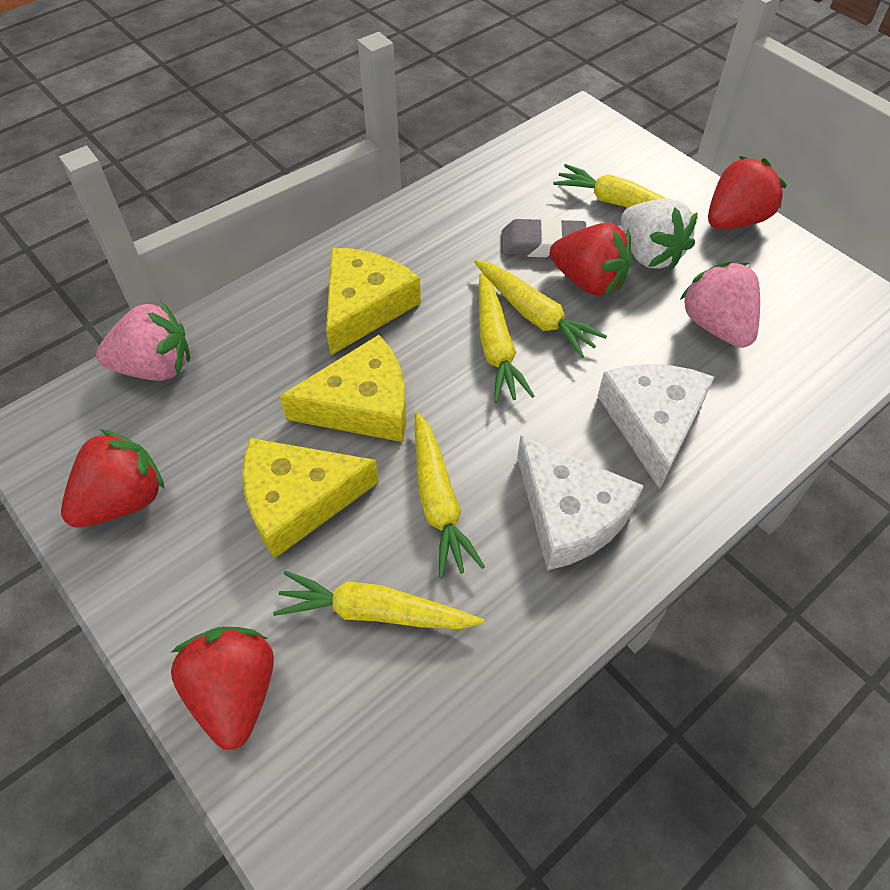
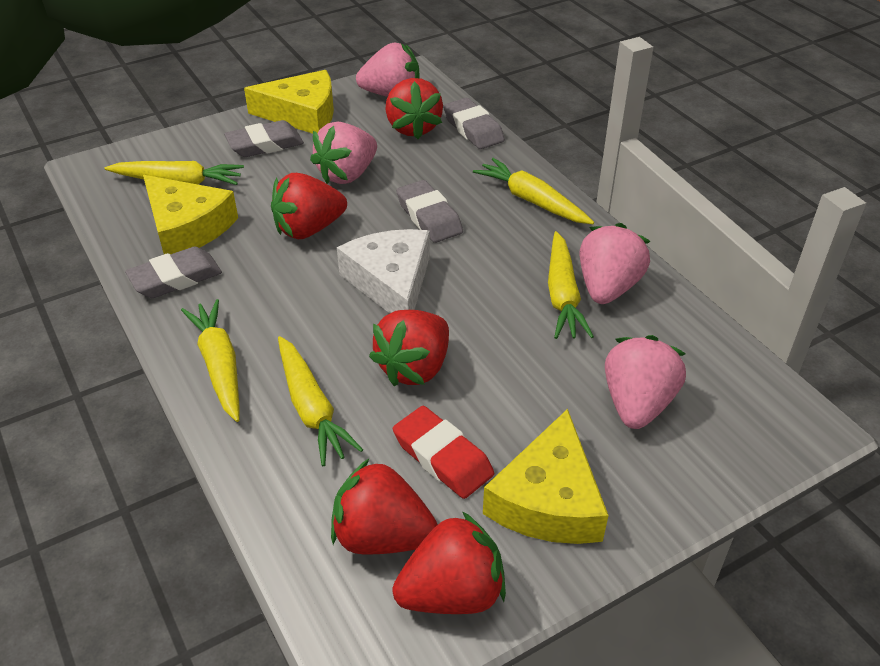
grey eraser: [501,218,586,257] = 1 -> [125,247,222,298] [224,120,304,157] [396,180,463,243] [443,98,505,149] = 4
pink strawberry: [96,301,190,381] [680,261,760,348] = 2 -> [310,122,377,184] [356,43,420,97] [579,223,650,304] [605,335,686,429] = 4
red eraser: none = 0 -> [393,406,494,499] = 1
red strawberry: [61,429,165,527] [170,627,274,750] [550,223,632,296] [708,156,787,229] = 4 -> [271,173,347,239] [331,458,438,554] [369,310,449,386] [385,78,443,139] [392,511,506,614] = 5
white cheese: [517,435,644,570] [598,364,714,489] = 2 -> [337,229,430,313] = 1
white strawberry: [621,199,698,270] = 1 -> none = 0

